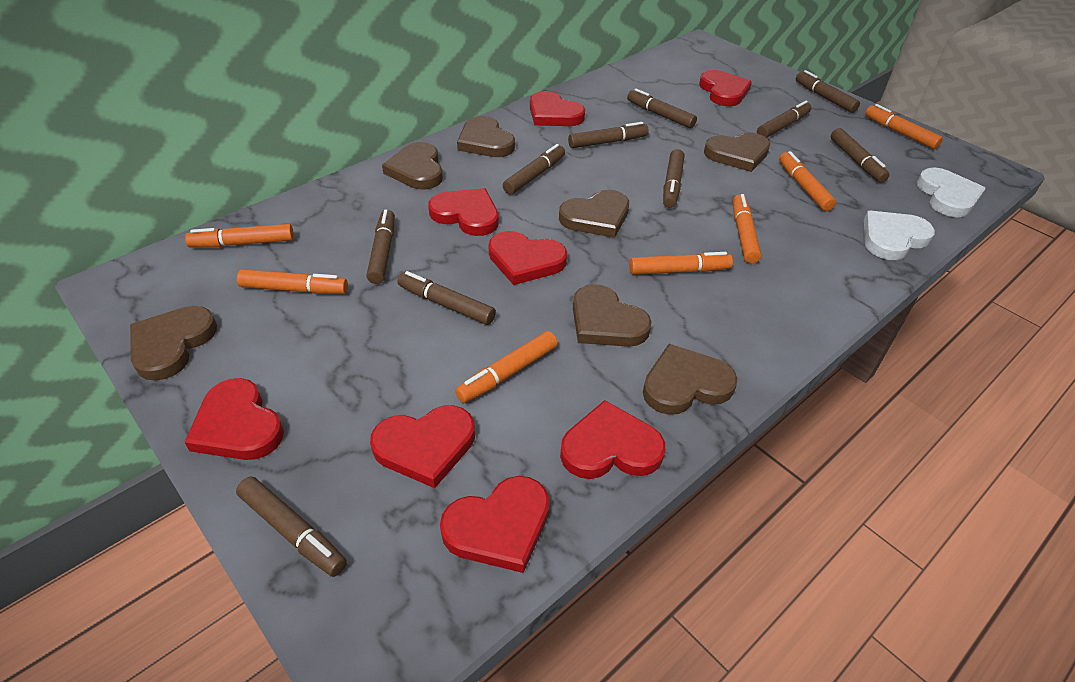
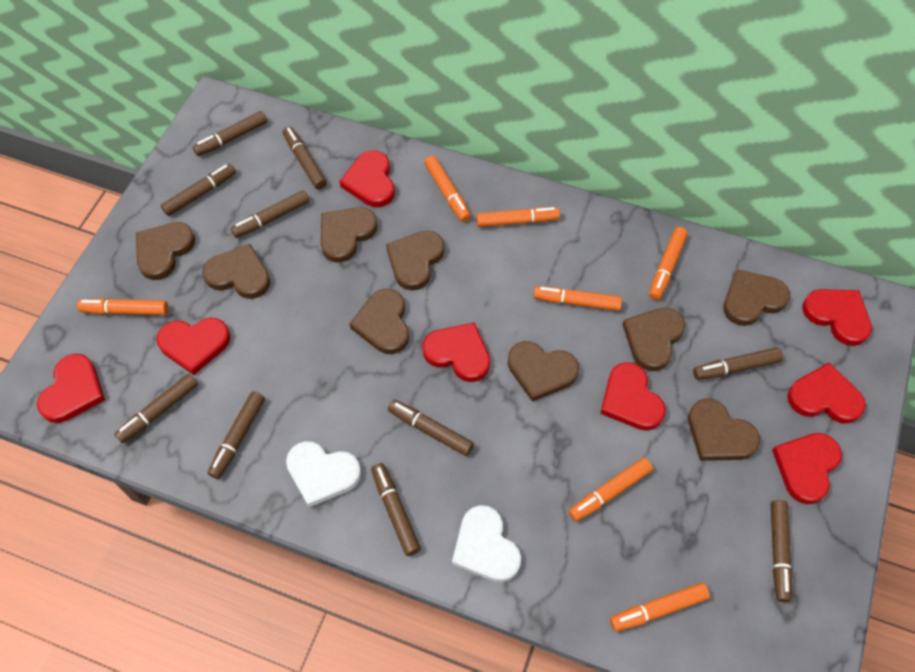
brown heart: [130,306,217,381] [382,142,443,189] [457,116,515,157] [559,190,629,238] [573,284,652,347] [643,344,737,415] [704,133,770,172] = 7 -> [136,222,195,280] [202,244,270,299] [321,207,378,263] [349,289,409,354] [386,231,445,291] [508,341,579,402] [622,308,685,371] [688,398,760,461] [723,269,790,326] = 9

